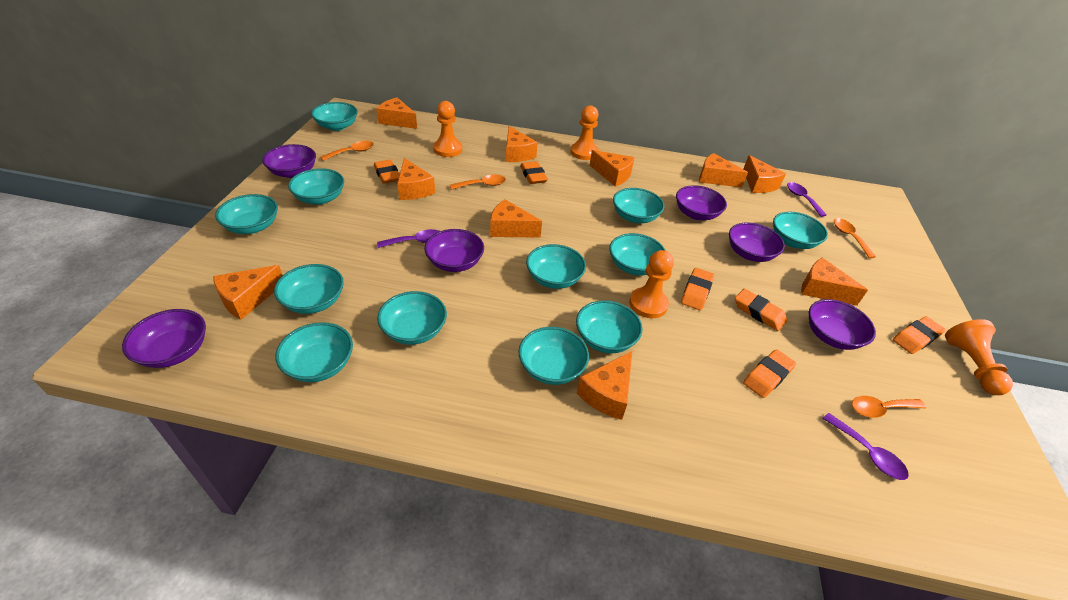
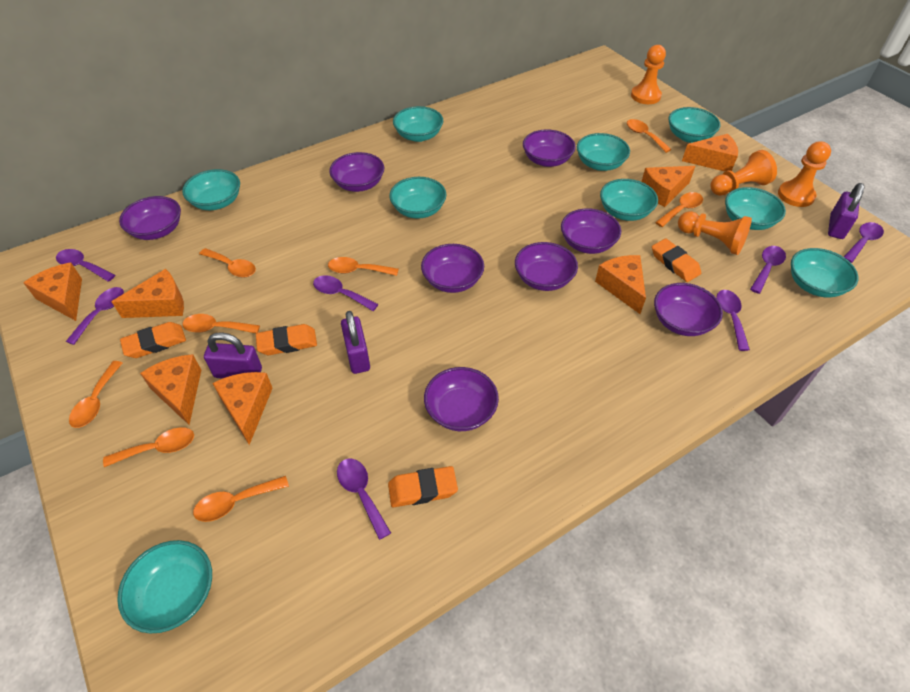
orange cheese: [213,265,283,320] [376,97,417,129] [397,158,435,200] [490,199,542,238] [506,126,538,162] [577,351,632,420] [589,150,635,187] [699,153,748,187] [743,155,786,193] [801,258,868,306] = 10 -> [23,263,82,321] [112,269,184,318] [140,354,201,425] [212,372,273,445] [595,255,646,314] [641,166,695,207] [682,134,738,172] = 7
orange eraser: [374,160,400,184] [520,161,548,184] [681,268,714,310] [735,289,787,331] [743,349,796,398] [893,316,946,354] = 6 -> [120,322,186,358] [256,324,317,355] [388,466,458,507] [652,238,701,282] = 4
orange spoon: [321,141,374,161] [450,174,506,190] [834,218,876,259] [852,396,926,418] = 4 -> [69,361,123,428] [103,427,194,467] [182,314,260,333] [193,476,289,522] [199,248,256,277] [328,257,399,276] [627,119,672,153] [655,192,703,227] = 8
purple bowl: [122,309,206,368] [262,144,316,178] [424,229,484,272] [676,185,727,220] [729,222,785,262] [809,299,876,350] = 6 -> [119,196,181,240] [329,152,384,192] [421,244,484,293] [424,367,499,431] [515,242,578,291] [523,129,576,167] [561,208,621,254] [654,283,723,336] = 8
purple padlock: none = 0 -> [204,332,262,378] [341,311,370,374] [828,183,864,239] = 3
purple spoon: [377,229,440,248] [787,182,826,217] [822,413,909,480] = 3 -> [56,249,115,282] [66,287,124,345] [313,275,379,311] [337,458,391,540] [716,290,750,351] [750,246,786,294] [844,222,884,263] = 7
turquoise bowl: [215,194,278,234] [274,264,344,314] [275,322,353,382] [288,168,344,205] [311,102,358,131] [377,291,447,345] [518,327,589,385] [526,244,586,289] [576,300,643,354] [609,233,666,275] [613,188,664,223] [773,211,828,249] = 12 -> [117,540,212,633] [182,169,240,210] [389,177,447,219] [393,106,443,142] [577,133,630,171] [600,179,658,221] [668,107,720,143] [725,187,786,230] [791,248,859,298] = 9

